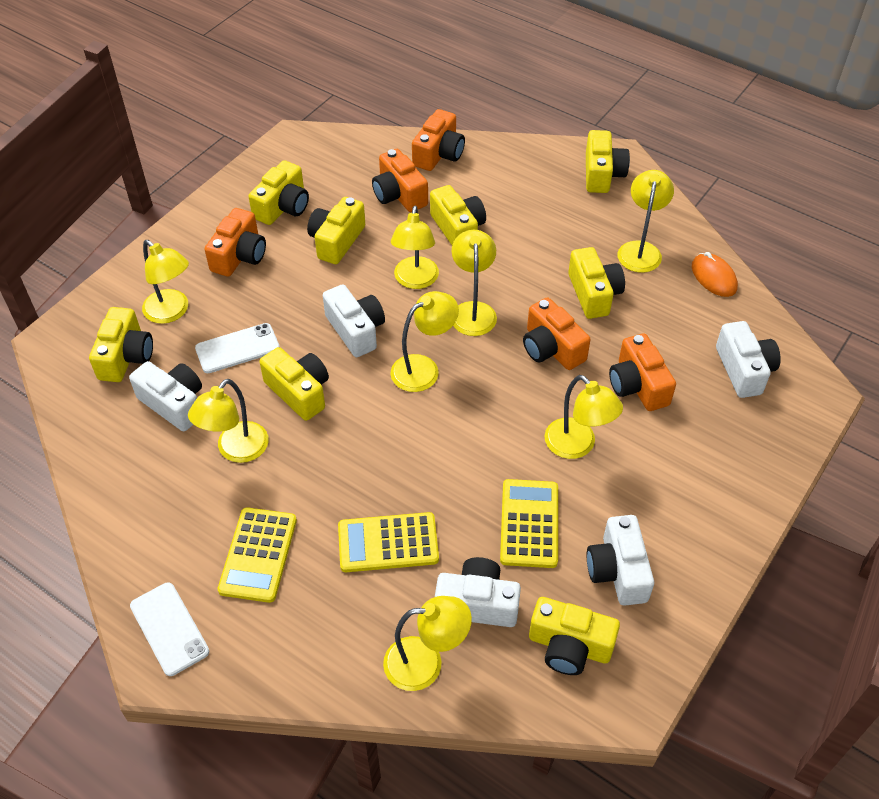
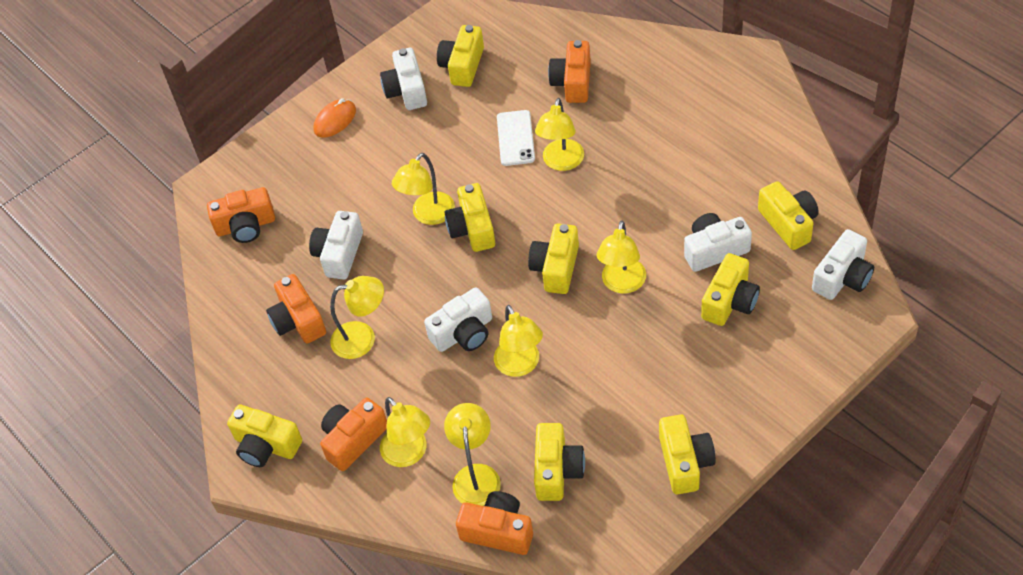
white phone: [130,582,209,676] [195,323,280,373] = 2 -> [497,110,535,166] = 1
yellow calculator: [218,507,297,603] [338,512,439,572] [500,479,558,568] = 3 -> none = 0
yellow lamp: [142,240,189,324] [188,379,269,463] [383,596,472,691] [390,291,459,392] [391,206,439,289] [452,230,497,336] [544,375,623,459] [618,170,674,273] = 8 -> [330,276,384,359] [380,397,430,467] [392,153,455,225] [444,403,501,506] [494,305,543,377] [535,98,584,171] [596,220,646,293] = 7

